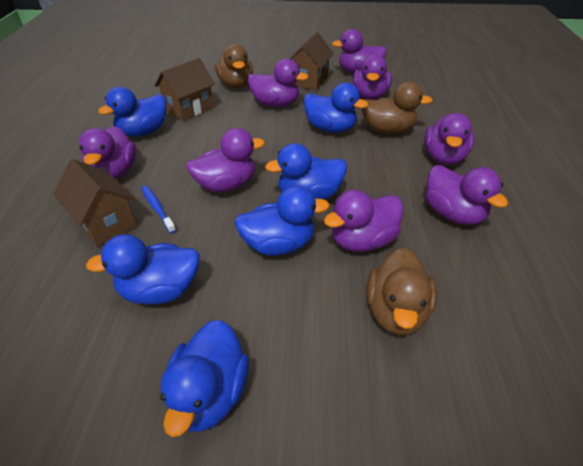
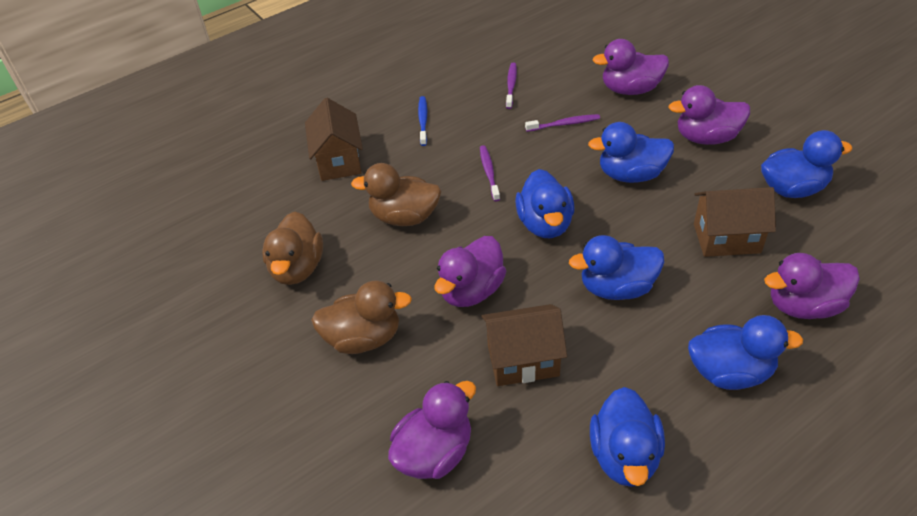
purple duck: [79,126,137,179] [186,128,265,192] [248,59,309,107] [324,189,403,252] [332,29,387,74] [353,55,392,100] [424,113,474,165] [426,165,508,225] = 8 -> [388,381,476,479] [434,236,506,307] [592,39,669,95] [669,85,750,145] [764,253,860,319] = 5
purple toothbrush: none = 0 -> [480,145,500,201] [506,63,517,109] [525,114,600,132] = 3

